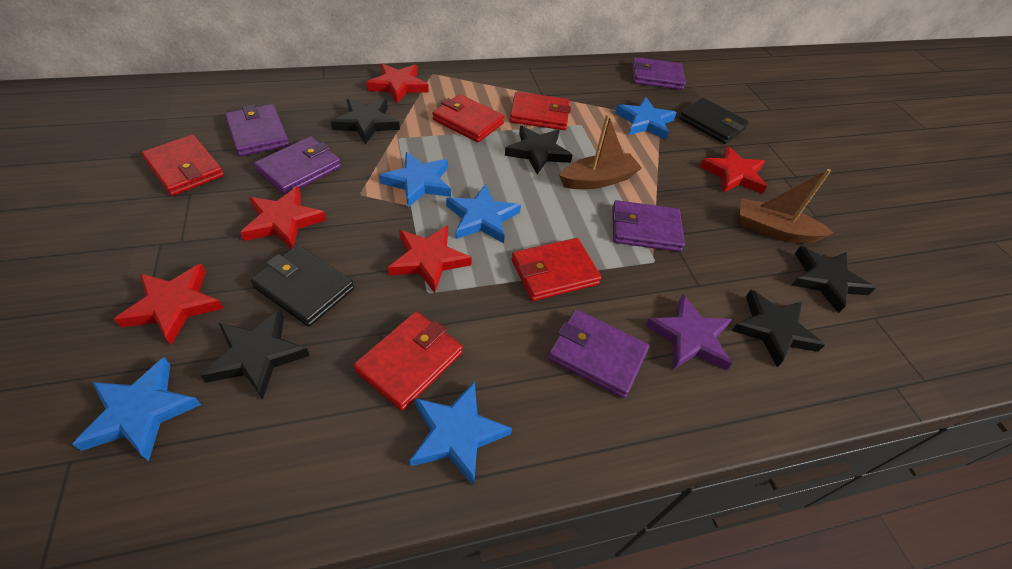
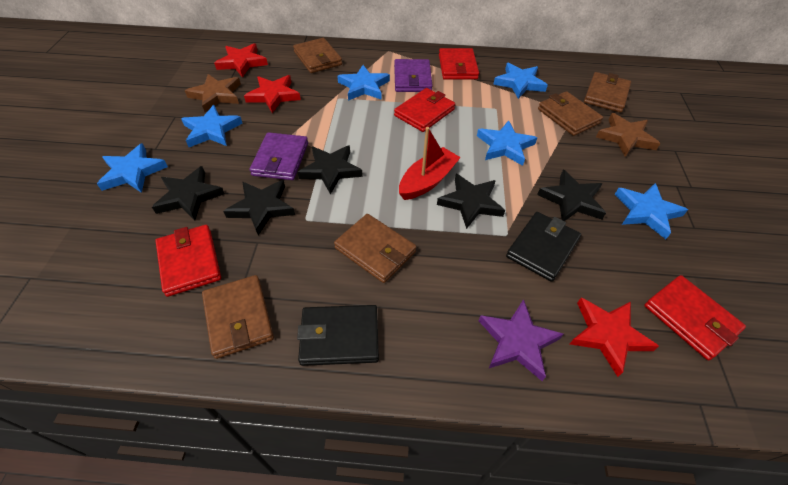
blue star: [72,357,201,461] [379,152,451,207] [410,381,512,486] [446,184,521,243] [615,97,676,140] = 5 -> [97,143,168,193] [181,105,243,147] [337,65,390,101] [477,120,537,166] [493,62,548,99] [615,183,688,239] = 6
brown boat: [559,114,642,189] [740,169,834,244] = 2 -> none = 0
brown star: none = 0 -> [185,74,241,112] [596,113,661,157] = 2
brown wallet: none = 0 -> [202,275,274,359] [293,38,342,73] [334,214,416,283] [538,91,603,136] [584,72,631,113] = 5
purple wallet: [225,104,289,156] [254,137,341,195] [548,309,649,398] [612,200,685,252] [632,57,686,90] = 5 -> [250,132,308,180] [394,59,433,92] = 2
red boat: none = 0 -> [399,127,461,200] = 1
red star: [114,264,223,345] [240,186,326,249] [366,64,429,104] [388,225,472,293] [700,146,767,194] = 5 -> [214,43,268,78] [244,75,301,113] [570,298,659,377] = 3
red wallet: [141,135,224,196] [353,311,463,411] [432,94,504,143] [510,92,571,130] [511,238,602,301] = 5 -> [155,225,221,297] [394,88,455,132] [439,48,479,80] [644,275,746,360] = 4

